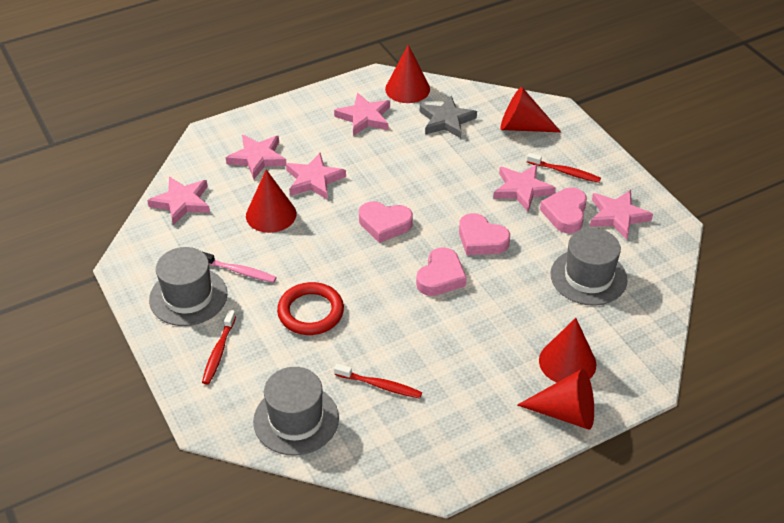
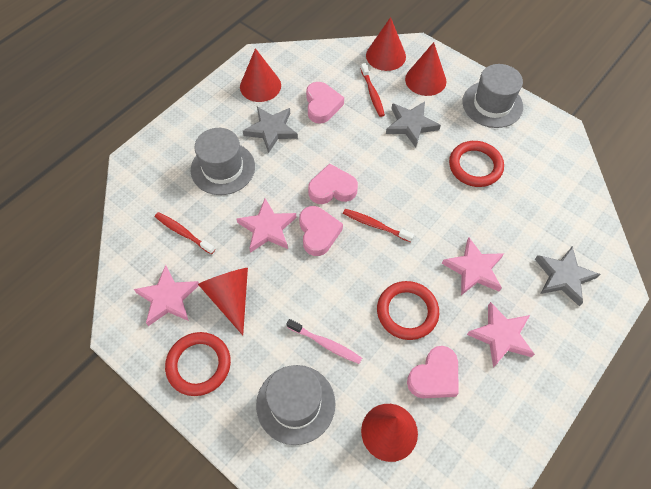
grey star: [420,96,477,138] = 1 -> [243,107,298,153] [386,101,441,148] [535,246,600,306] = 3
pink star: [147,177,210,226] [226,135,286,179] [286,153,346,200] [334,93,390,136] [493,164,556,211] [590,190,653,240] = 6 -> [134,265,199,326] [236,198,297,253] [442,237,504,295] [467,302,535,368] = 4
red ring: [277,282,344,335] = 1 -> [165,332,231,396] [377,281,439,340] [449,141,504,187] = 3

